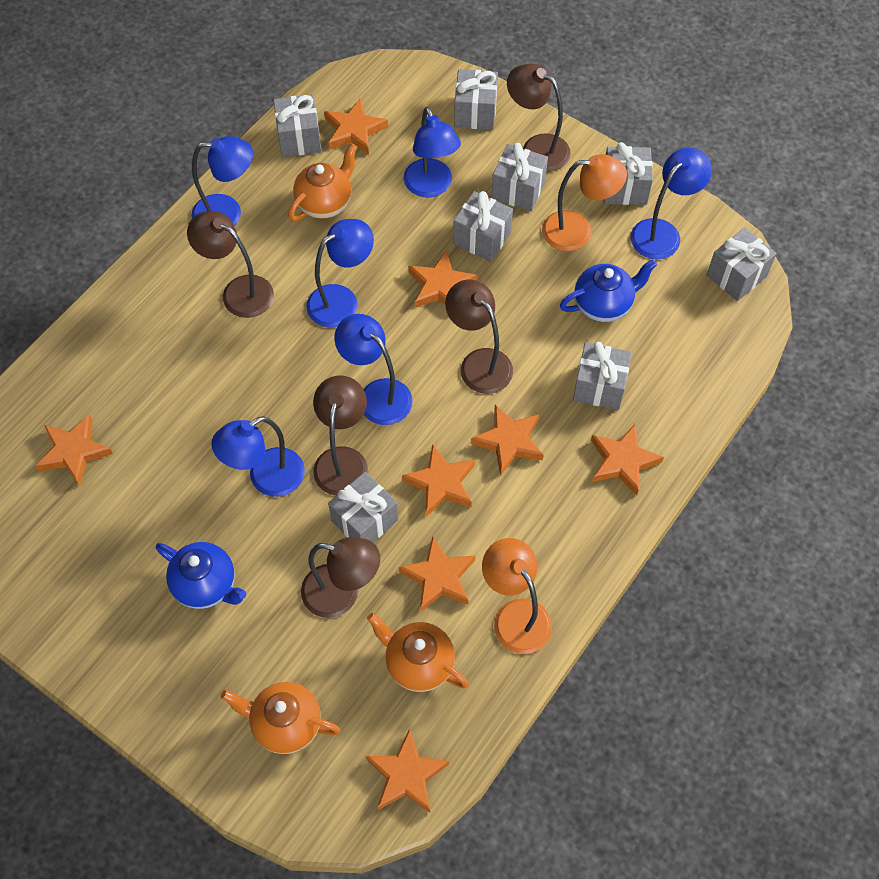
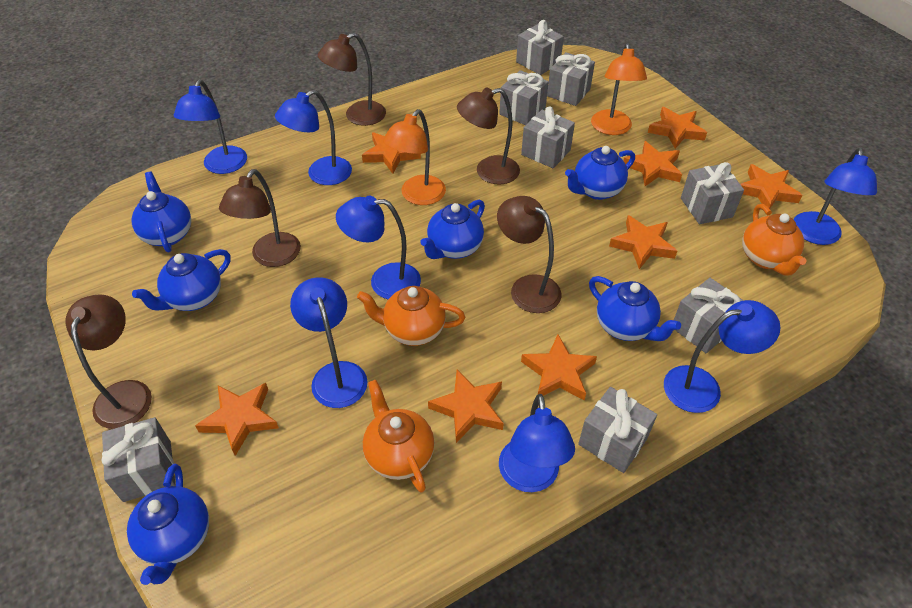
blue lamp: [191,136,253,226] [211,416,305,497] [306,219,374,328] [334,314,413,425] [404,107,461,197] [630,148,712,259] = 6 -> [174,80,247,174] [275,90,352,185] [290,277,368,408] [336,196,421,299] [499,394,575,492] [664,300,781,413] [793,148,877,245] = 7
blue teapot: [156,542,246,609] [560,259,657,322] = 2 -> [127,464,209,585] [132,172,191,252] [132,249,230,311] [420,200,485,259] [565,146,635,200] [589,276,681,341] = 6

